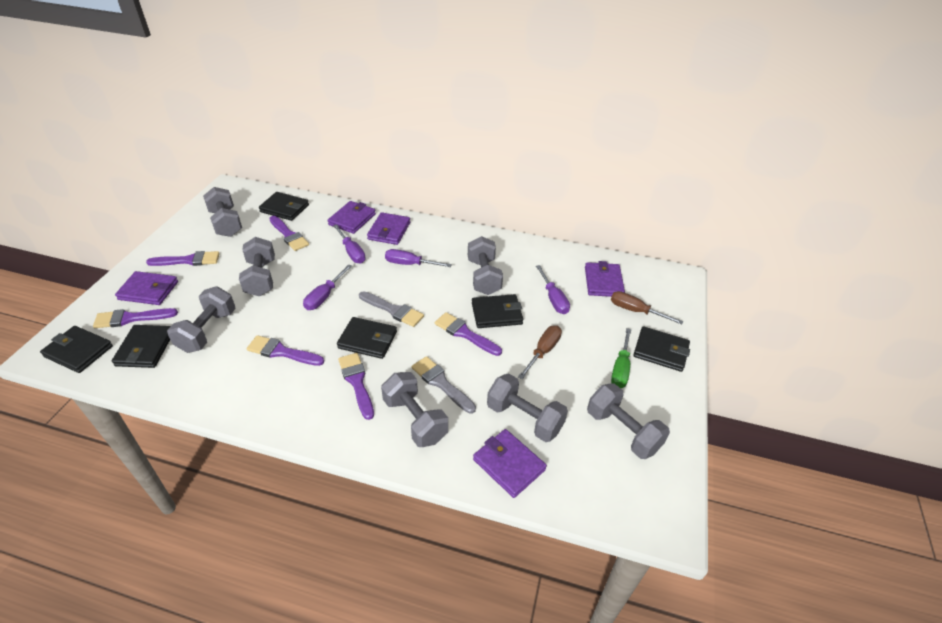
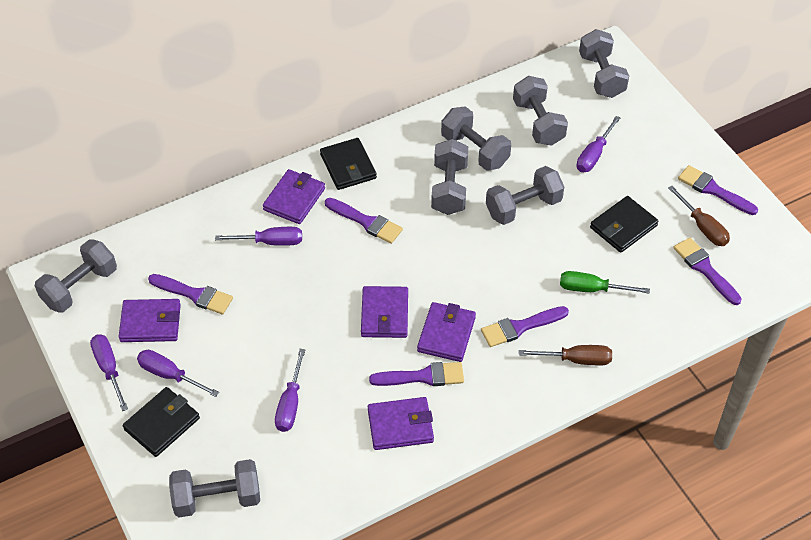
black wallet: [40,326,113,373] [112,325,171,368] [259,192,309,221] [337,317,397,359] [472,294,523,328] [633,326,690,372] = 6 -> [123,387,200,457] [320,138,377,190] [590,196,658,253] = 3
grey brush: [359,291,424,327] [412,356,476,414] = 2 -> none = 0
purple screwdriver: [303,264,352,310] [333,224,365,263] [385,249,452,267] [536,265,570,314] = 4 -> [90,334,128,411] [137,350,219,397] [215,227,302,246] [275,349,305,432] [577,116,620,172] = 5

